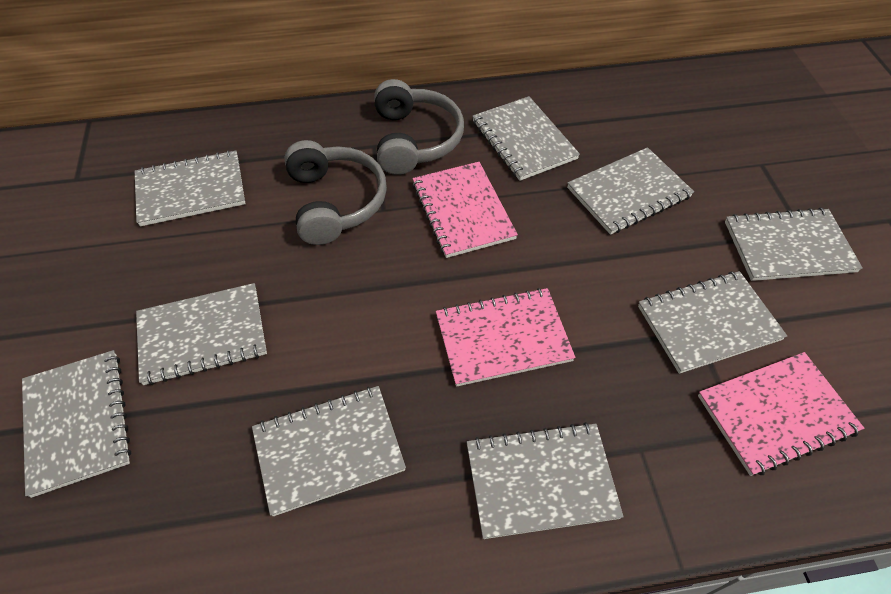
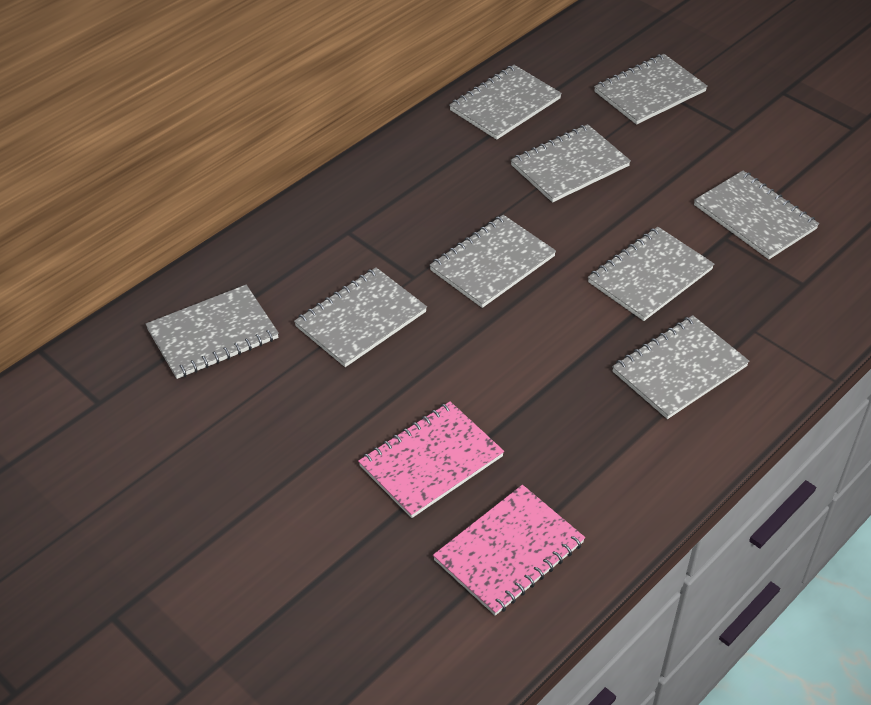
grey headphones: [284,140,387,245] [374,79,464,175] = 2 -> none = 0
pink notebook: [412,162,518,258] [436,288,575,387] [698,352,864,476] = 3 -> [358,401,504,518] [433,485,585,616] = 2

